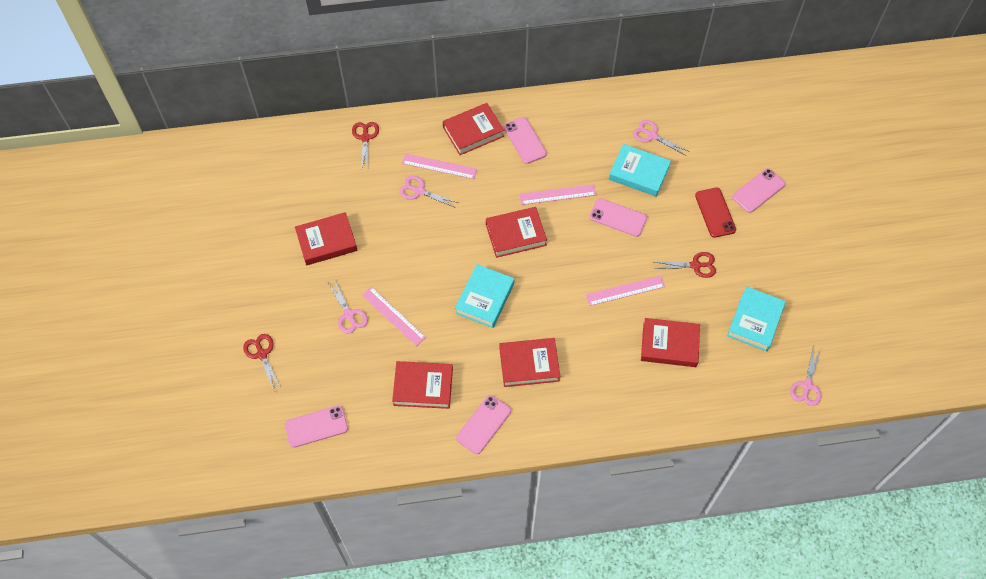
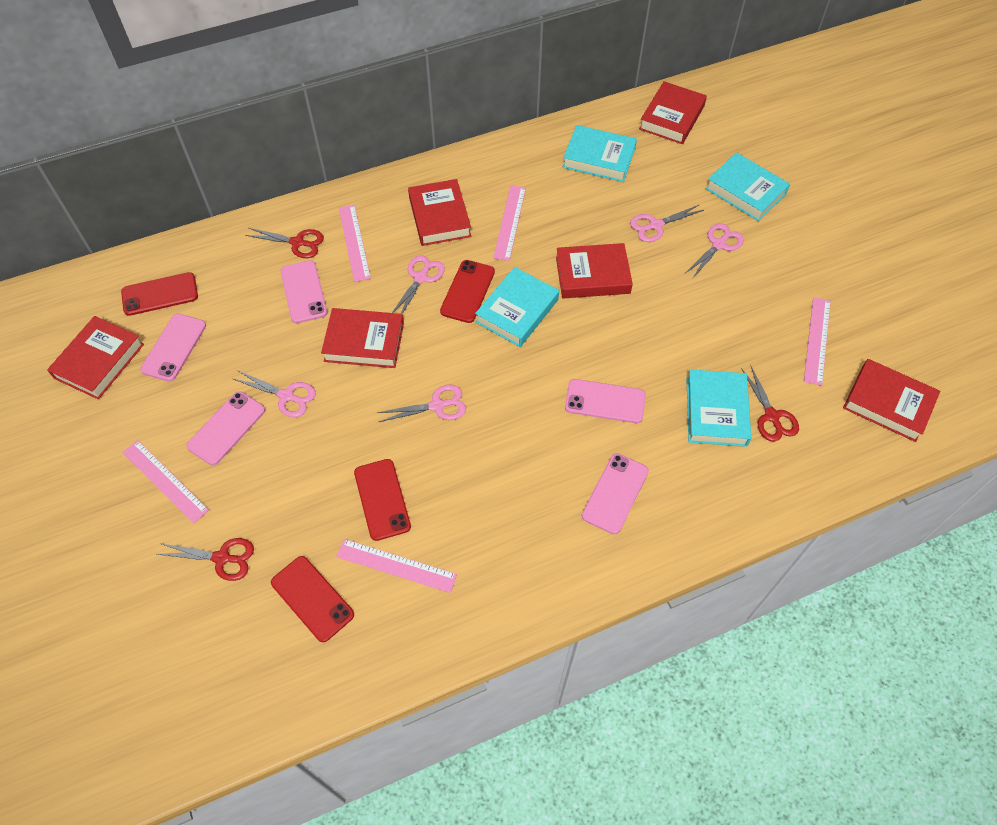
pink ruler: [362,287,426,346] [402,153,477,179] [520,184,596,205] [586,276,665,306] = 4 -> [122,440,209,523] [336,539,457,593] [339,205,371,282] [493,186,526,261] [804,297,831,386] = 5
pink scissors: [328,279,368,334] [399,176,459,208] [633,120,689,156] [790,345,821,406] = 4 -> [234,370,316,417] [377,384,466,422] [392,255,445,314] [630,204,704,242] [686,223,744,279] = 5
red phone: [695,188,736,238] = 1 -> [121,272,198,316] [271,556,354,642] [354,459,411,541] [440,260,495,323] = 4
turquoise book: [455,264,514,328] [609,144,671,197] [727,286,786,351] = 3 -> [475,267,559,347] [563,125,637,182] [686,369,751,447] [705,152,790,221] = 4

